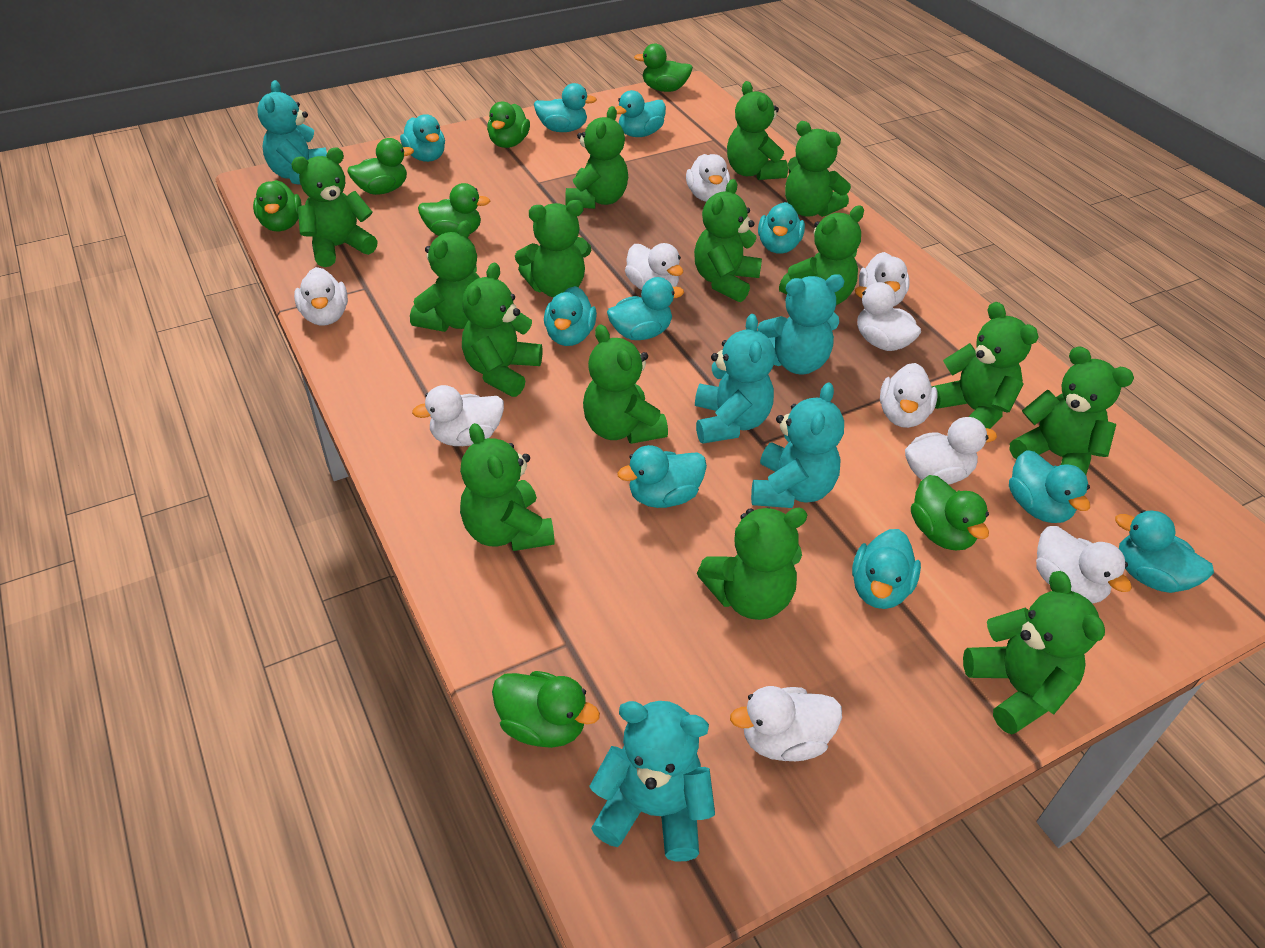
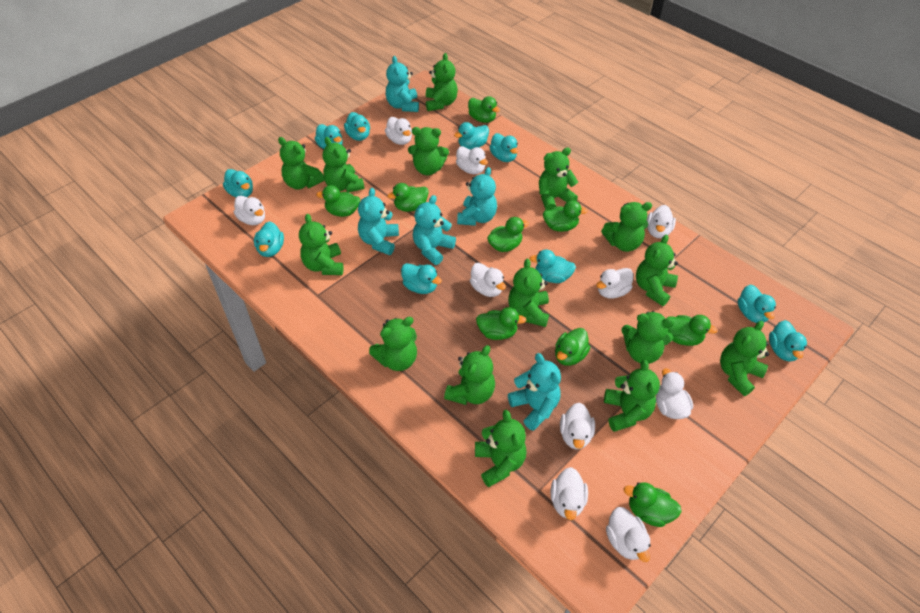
green duck: [253,180,302,231] [347,138,414,195] [418,183,490,236] [487,102,530,148] [492,671,600,748] [634,43,693,92] [911,475,989,550] = 7 -> [316,185,360,217] [387,183,429,212] [468,96,500,123] [476,307,526,340] [487,217,529,252] [543,201,588,232] [555,328,590,366] [624,482,682,527] [667,315,717,346] = 9

